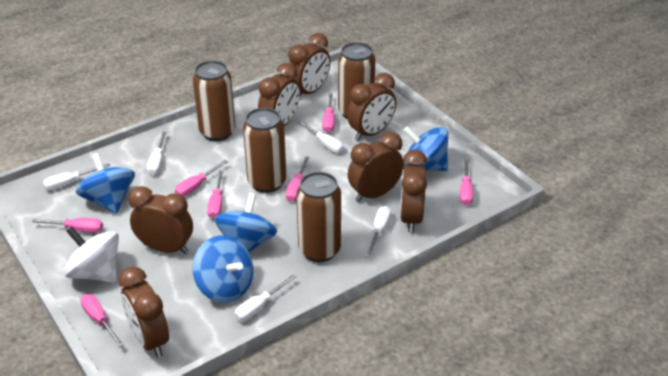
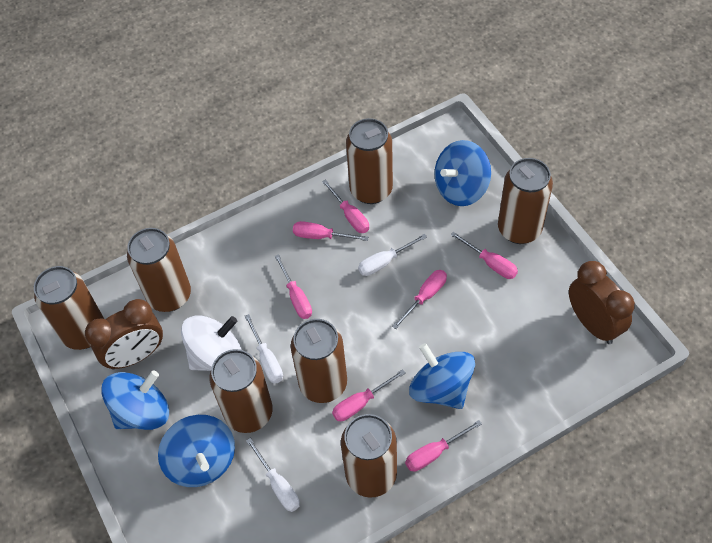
brown can: [193,60,235,141] [243,108,286,193] [296,172,341,262] [338,42,375,119] = 4 -> [34,266,104,350] [127,228,191,312] [209,349,273,433] [291,319,347,403] [341,414,397,498] [346,118,393,204] [498,158,553,244] = 7
brown clock: [119,267,169,357] [129,186,193,254] [258,63,300,126] [287,33,331,97] [347,73,396,141] [348,132,404,202] [400,150,427,233] = 7 -> [85,299,163,369] [569,261,635,344] = 2
white screwdriver: [43,163,110,190] [147,132,166,175] [235,275,296,321] [297,121,344,153] [366,206,391,257] = 5 -> [245,314,283,384] [246,438,300,512] [358,234,427,276] = 3

